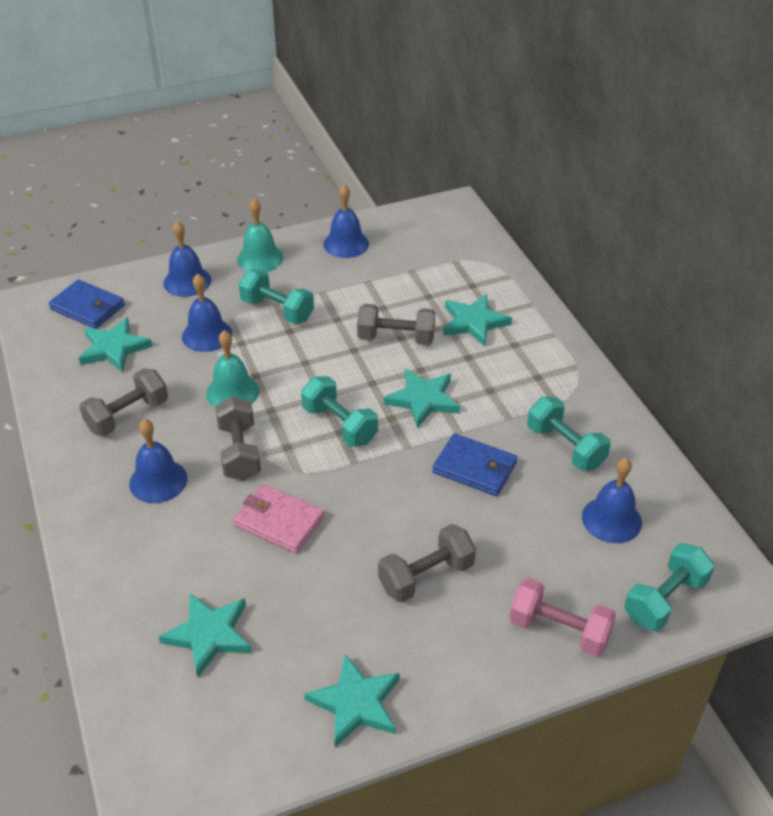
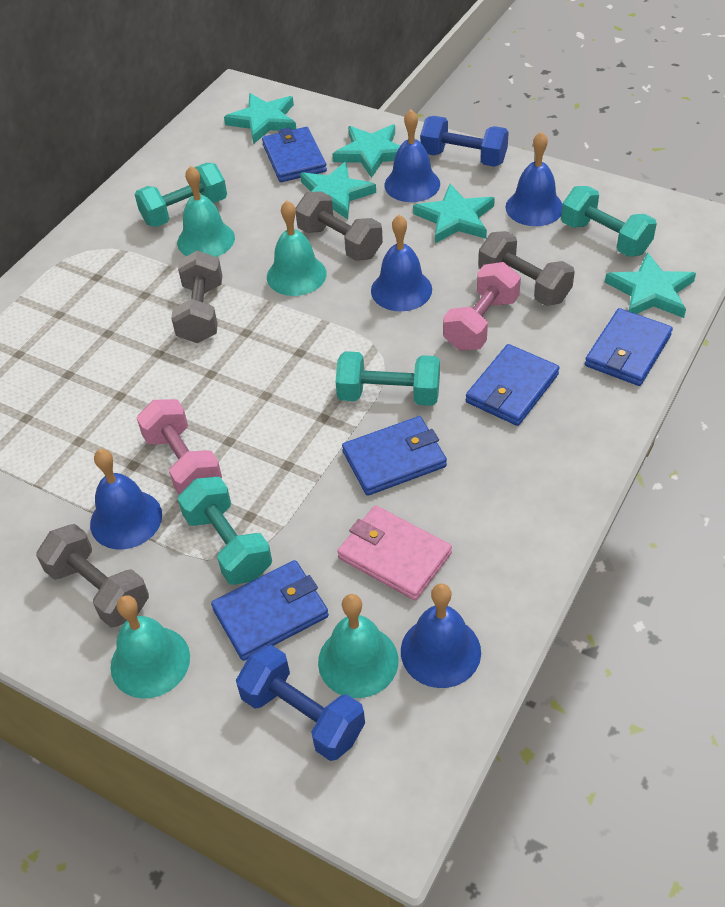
blue dumbbell: none = 0 -> [236,645,365,761] [420,116,509,167] = 2
blue wallet: [49,279,125,329] [432,433,517,496] = 2 -> [211,560,329,661] [262,127,327,182] [342,416,447,496] [466,344,560,426] [585,308,673,386] = 5
pink dumbbell: [509,578,616,657] = 1 -> [137,399,222,495] [443,262,521,351] = 2
turquoise bell: [206,330,260,407] [237,198,284,272] = 2 -> [111,595,190,699] [177,166,235,257] [267,201,327,296] [318,594,399,698] = 4

